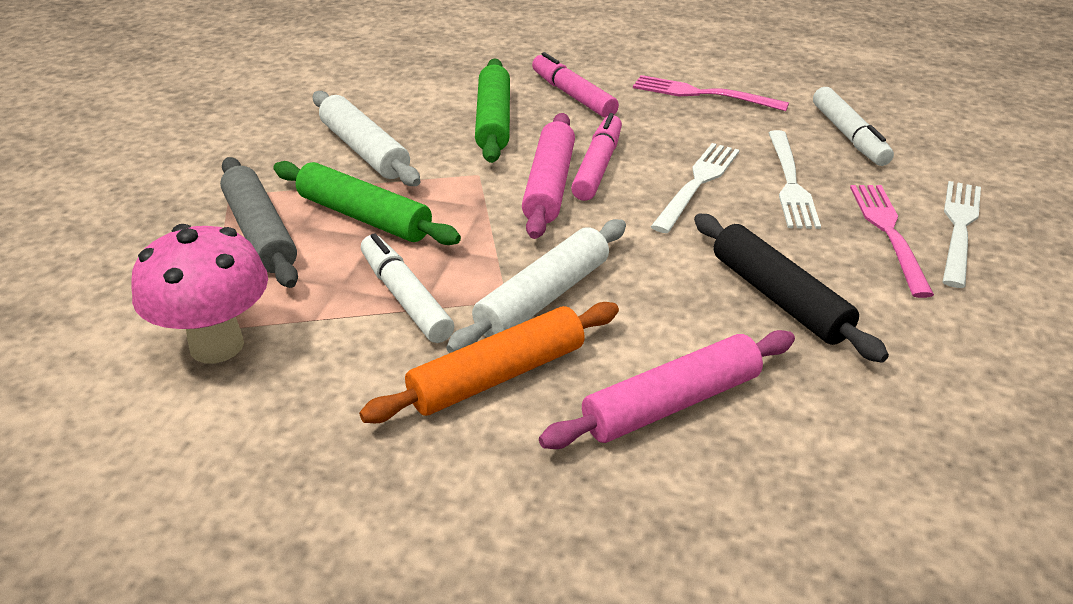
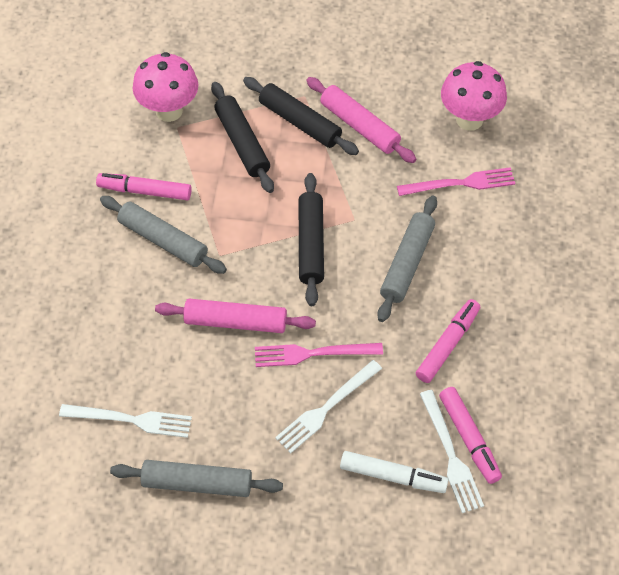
black rolling pin: [694,214,889,363] = 1 -> [211,82,274,193] [243,77,359,155] [299,173,324,306] = 3
green rolling pin: [273,161,461,245] [475,58,510,163] = 2 -> none = 0
grey rolling pin: [220,157,298,288] = 1 -> [100,196,227,274] [110,460,283,497] [377,196,437,322] = 3
orange rolling pin: [359,302,619,423] = 1 -> none = 0
pink marker: [532,52,619,118] [571,113,622,201] = 2 -> [96,173,192,200] [416,299,480,383] [439,387,502,484] = 3
pink mushroom: [131,224,268,363] = 1 -> [133,52,198,122] [441,61,507,131] = 2
white marker: [361,233,454,343] [813,87,894,166] = 2 -> [340,451,449,493] = 1
white rolling pin: [313,91,420,186] [446,219,626,353] = 2 -> none = 0

